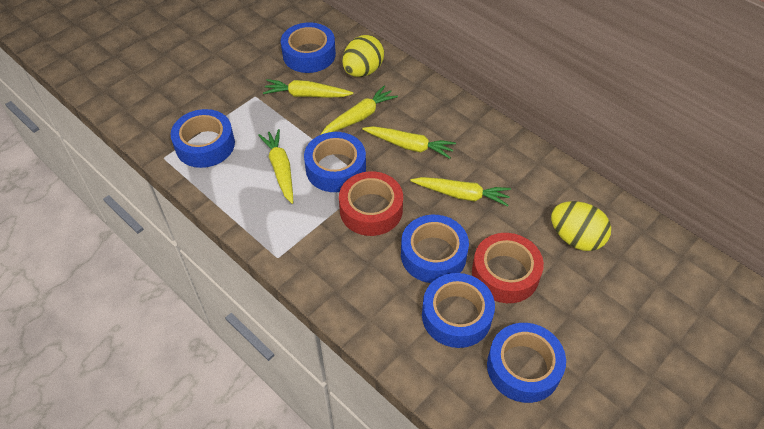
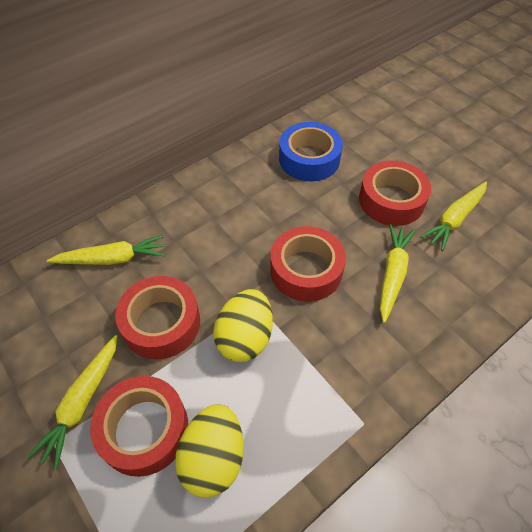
blue tape: [171,109,235,168] [281,23,336,73] [304,132,366,192] [401,215,469,283] [422,273,495,348] [487,323,566,403] = 6 -> [279,122,343,181] = 1
red tape: [339,171,403,236] [472,233,544,303] = 2 -> [90,376,188,477] [115,276,200,359] [270,226,346,301] [359,161,431,226] = 4
yellow carrot: [258,129,293,204] [263,79,353,98] [320,85,398,135] [362,126,456,159] [410,177,511,206] = 5 -> [27,335,117,470] [47,235,165,265] [380,224,415,323] [420,182,487,251] = 4

